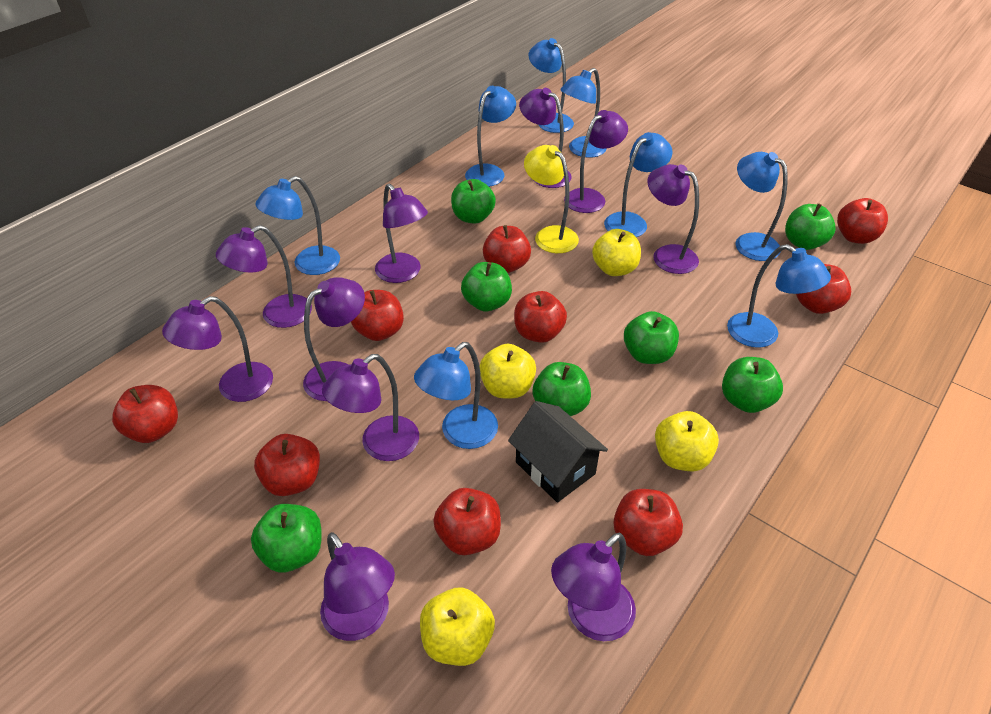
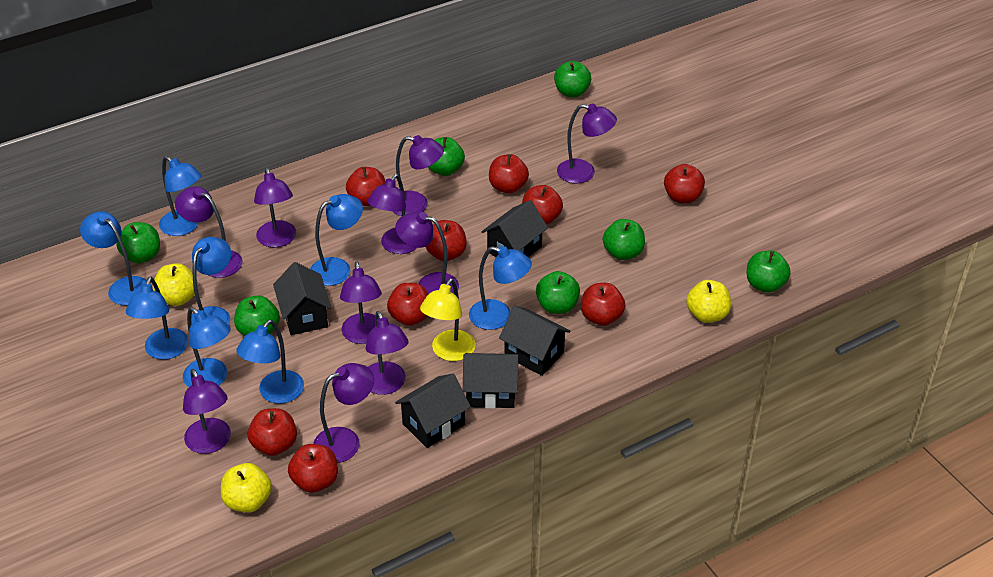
black house: [508,401,608,503] = 1 -> [273,262,332,335] [395,373,471,448] [463,353,518,409] [482,200,548,257] [499,306,571,376] = 5
yellow apple: [420,587,495,666] [480,344,536,398] [592,229,641,276] [655,411,719,471] = 4 -> [153,263,198,306] [221,463,272,513] [686,280,731,323] = 3

